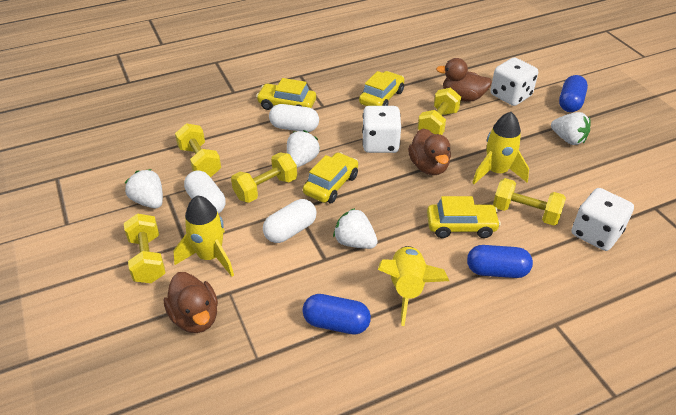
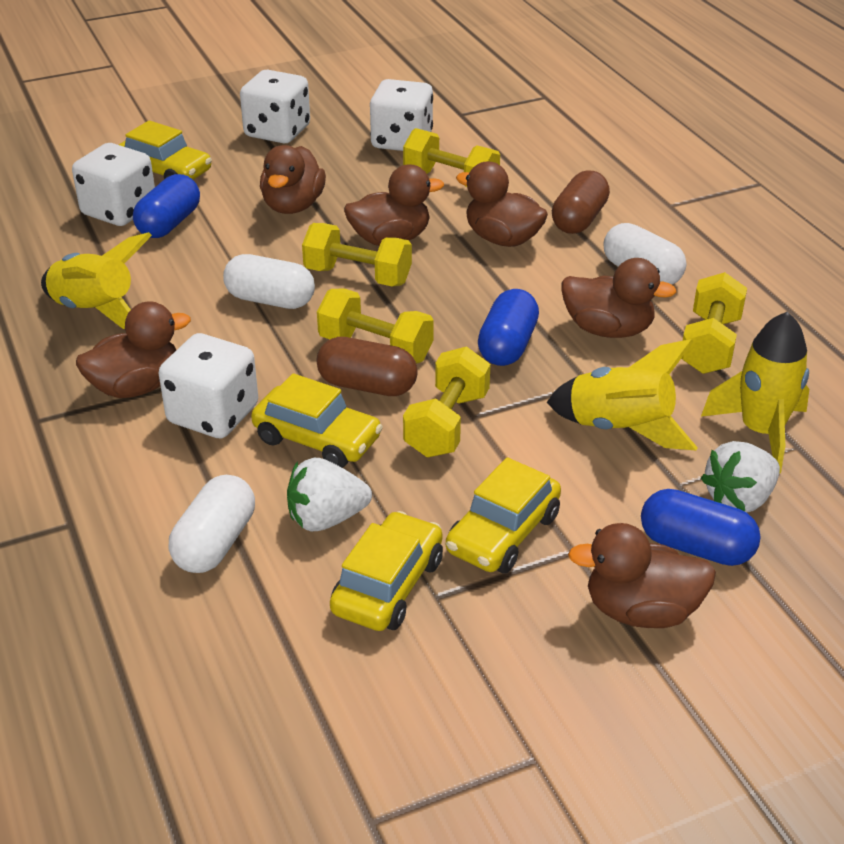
brown capsule: none = 0 -> [317,337,418,396] [552,170,610,234] = 2
brown duck: [164,272,218,333] [408,128,451,175] [436,58,492,102] = 3 -> [76,301,191,398] [260,145,326,214] [344,164,444,246] [456,161,548,247] [562,258,676,338] [568,523,716,628] = 6
white dice: [362,106,401,153] [490,57,538,106] [572,188,634,251] = 3 -> [72,143,155,226] [159,333,258,438] [240,70,310,143] [370,79,433,151] = 4
white strawberry: [125,169,163,208] [287,130,320,168] [333,208,378,249] [551,112,590,145] = 4 -> [287,458,372,531] [701,441,780,513] = 2

